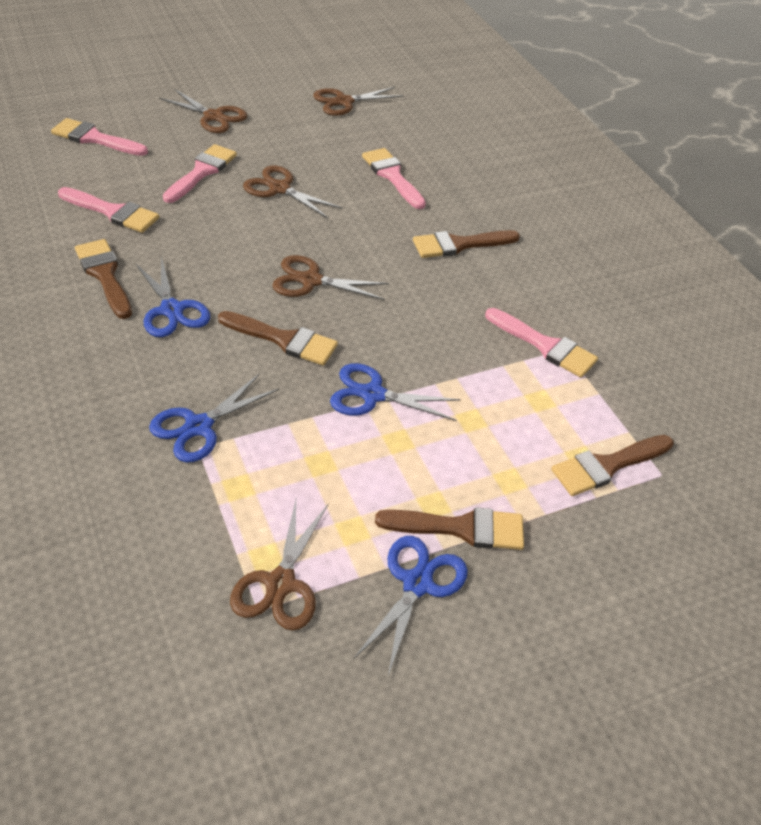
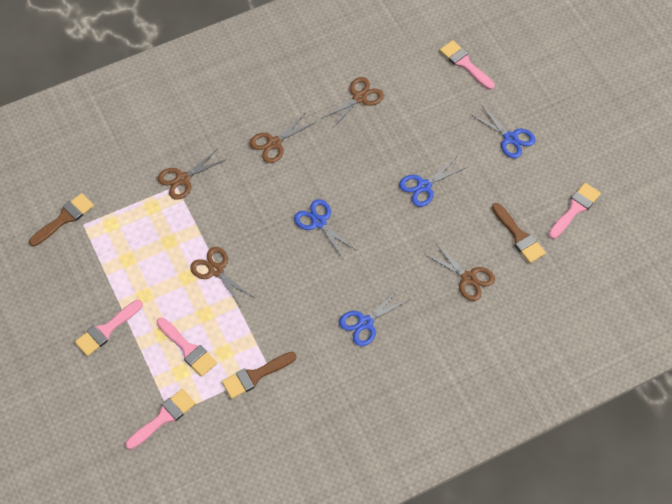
brown brush: [75,239,132,319] [218,311,338,365] [375,507,524,550] [413,230,520,258] [551,435,673,496] = 5 -> [29,193,94,246] [222,352,297,399] [492,203,546,263] = 3

